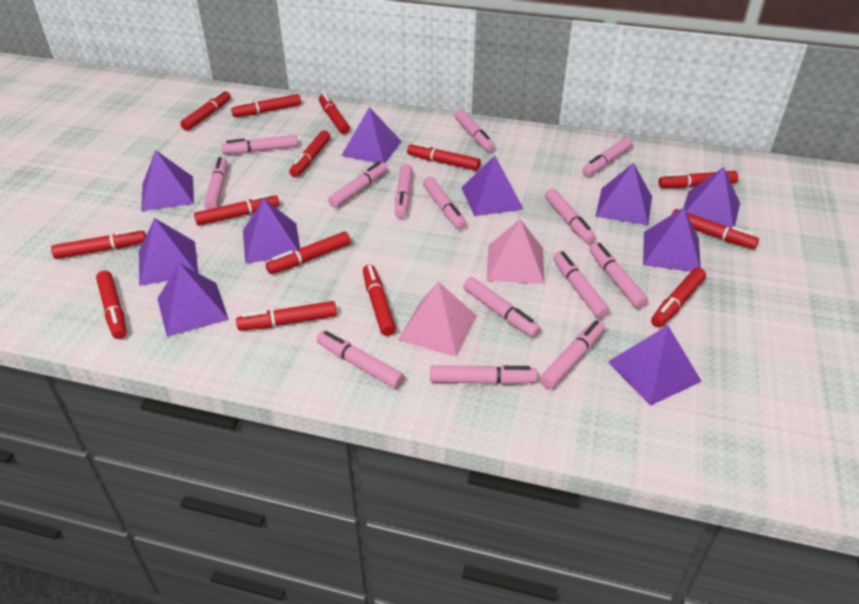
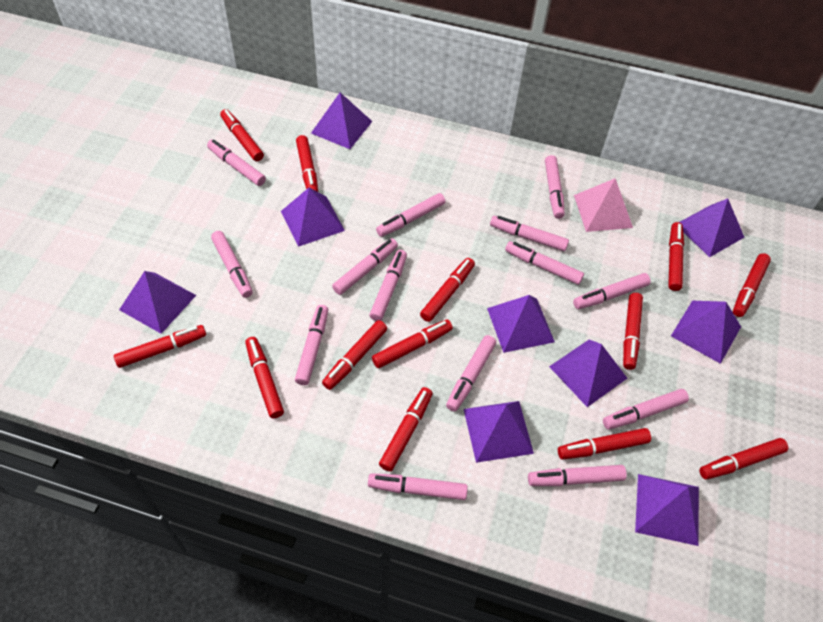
pink pyramid: [398,282,477,357] [487,219,545,284] = 2 -> [574,178,633,232] = 1
purple pyramid: [139,218,198,286] [141,151,194,211] [157,263,229,337] [243,198,300,263] [341,107,402,163] [461,155,524,216] [595,163,652,225] [608,325,702,406] [643,207,701,272] [684,167,740,228] = 10 -> [119,271,196,334] [281,188,345,247] [311,93,372,149] [464,401,534,463] [487,295,555,353] [549,340,627,407] [635,474,699,546] [671,301,741,364] [679,199,744,257] = 9
red marker: [51,229,146,259] [96,271,127,339] [180,90,231,131] [194,194,280,226] [231,94,301,117] [236,301,337,331] [266,232,351,274] [289,131,330,177] [319,93,350,134] [363,264,396,336] [407,142,481,171] [651,268,706,328] [658,171,738,188] [672,209,759,249] = 14 -> [114,325,206,368] [220,109,264,161] [245,337,284,418] [296,135,318,192] [322,320,387,390] [372,319,453,368] [379,387,433,471] [420,258,475,322] [558,428,651,460] [623,293,643,370] [668,222,684,291] [699,438,788,480] [733,253,771,317] = 13

